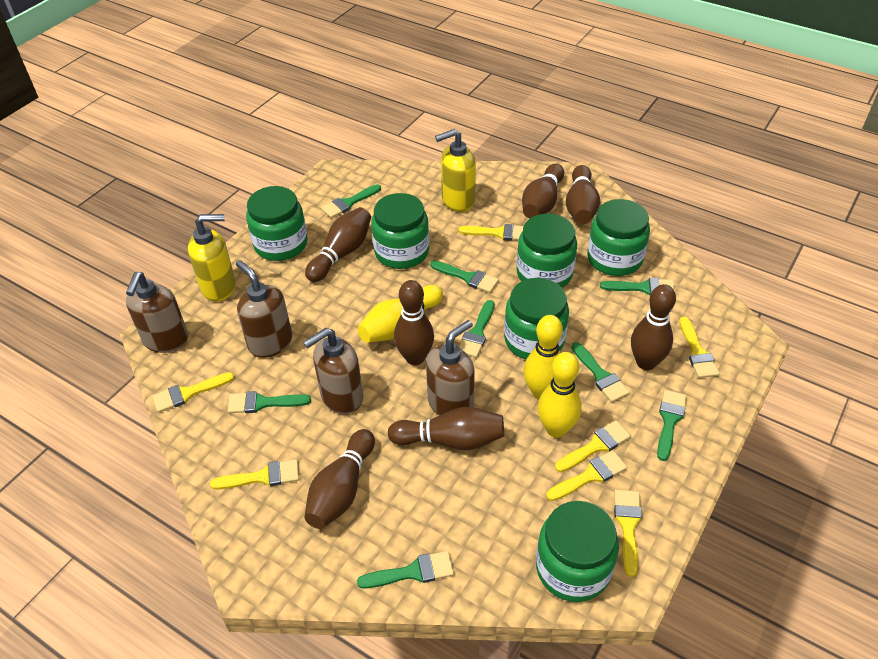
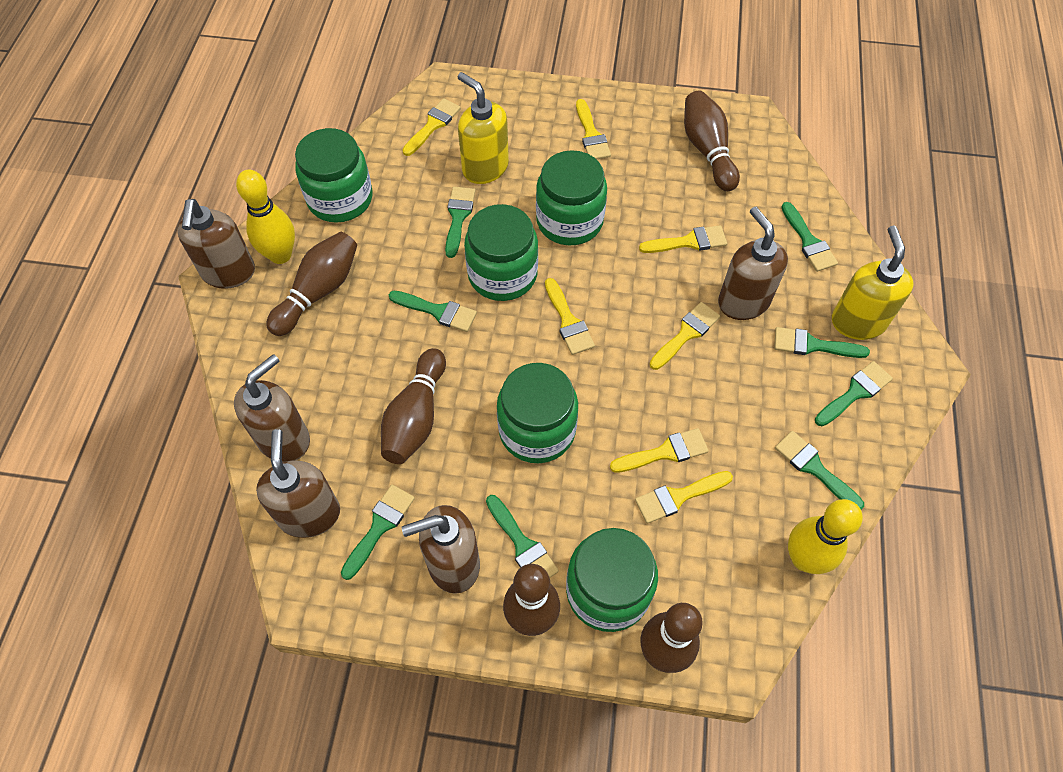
brown bowling pin: [304,429,375,529] [305,207,371,282] [388,407,504,450] [394,280,434,365] [522,164,564,218] [566,165,600,224] [631,284,676,370] = 7 -> [266,232,357,336] [381,348,446,464] [503,564,560,636] [640,603,703,673] [684,90,740,191] = 5
brown soap dispenser: [126,272,188,353] [236,260,292,358] [303,328,363,414] [426,320,475,416] = 4 -> [177,199,255,289] [234,354,310,462] [256,429,340,538] [401,505,480,594] [718,207,788,320] = 5
green jar: [246,186,308,261] [371,193,429,269] [504,278,569,359] [517,214,577,288] [536,501,619,602] [587,199,650,276] = 6 -> [295,128,373,223] [464,204,538,301] [497,363,578,463] [536,150,607,245] [566,528,658,632] = 5
yellow bowling pin: [358,285,443,343] [523,315,563,400] [537,352,582,438] = 3 -> [236,170,295,264] [788,499,863,574] = 2

